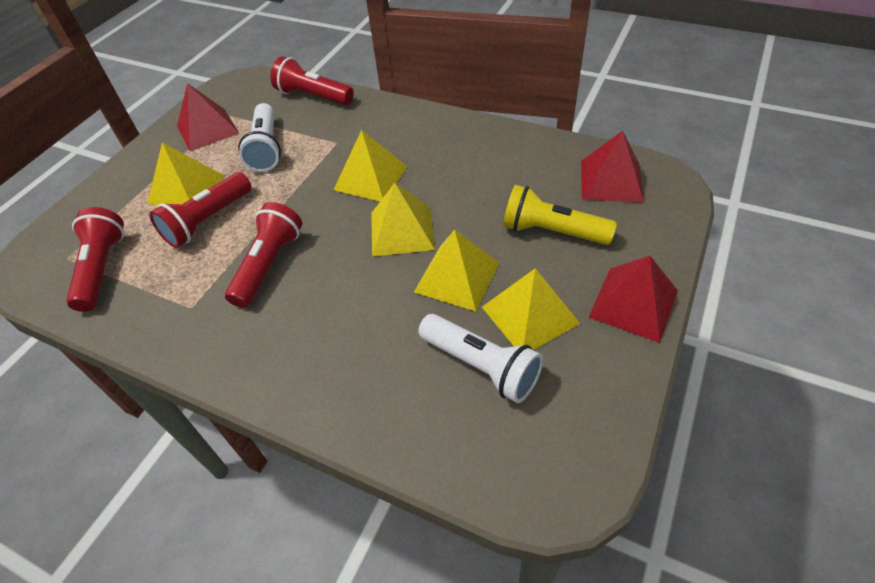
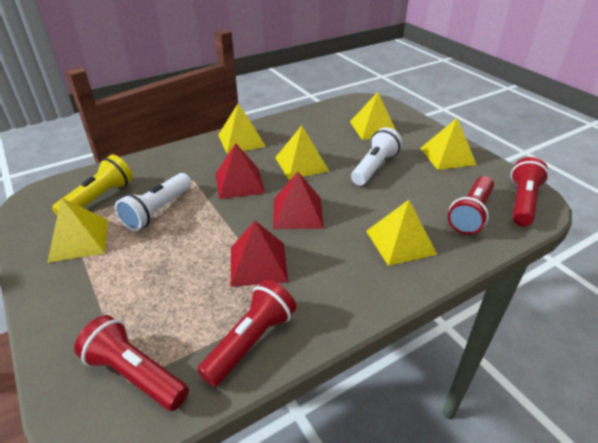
yellow pyramid: [148,143,224,205] [334,130,408,201] [371,183,435,257] [414,230,499,311] [482,268,580,350] = 5 -> [47,197,108,263] [218,104,266,154] [275,126,329,180] [350,92,396,140] [366,200,437,266] [420,118,477,170] = 6

